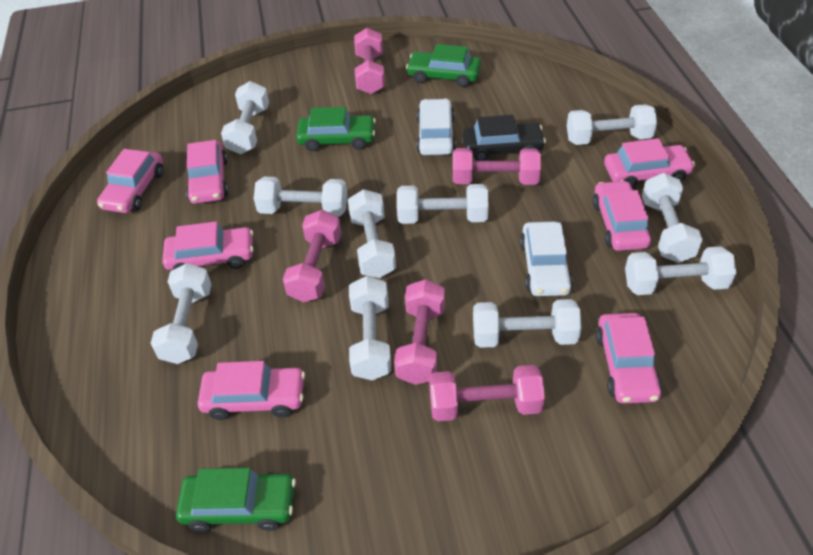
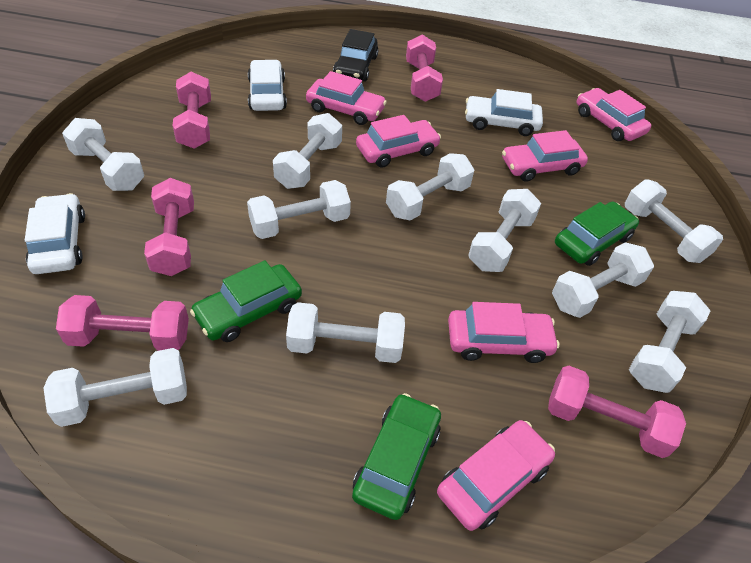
pink car: [97,149,163,213] [162,222,254,270] [186,140,228,204] [198,361,305,420] [593,180,651,251] [596,313,662,404] [604,138,695,188] = 7 -> [306,71,387,125] [356,115,441,168] [437,420,555,531] [448,302,559,363] [502,130,588,182] [577,88,651,141] = 6
white car: [417,99,456,155] [520,222,573,296] = 2 -> [25,193,85,274] [248,60,287,111] [465,89,543,136] = 3

